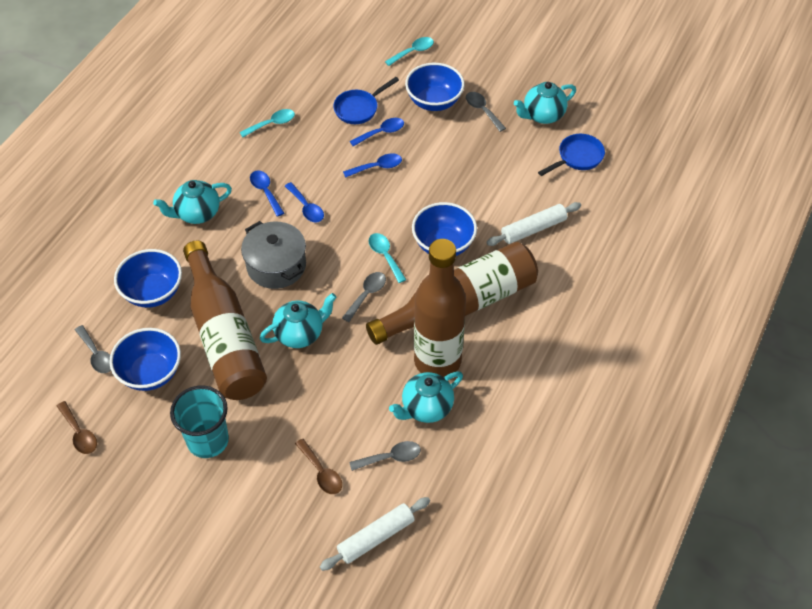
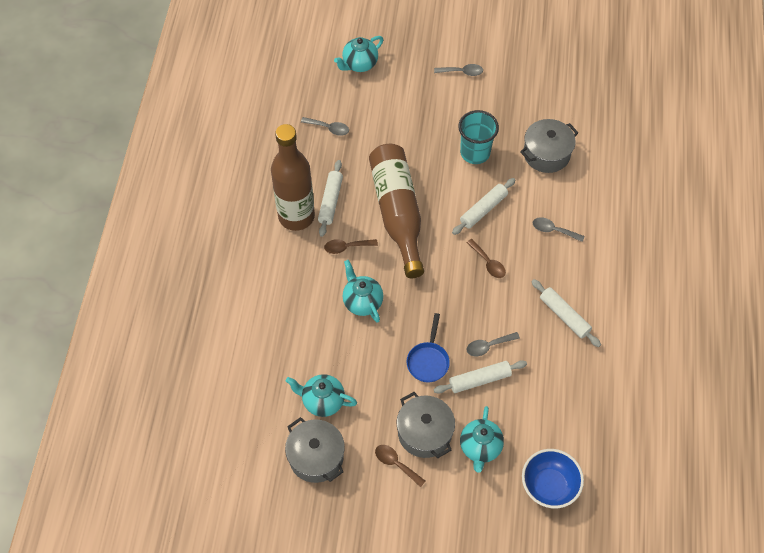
blue bowl: [109,328,181,391] [114,249,182,308] [405,63,465,111] [412,202,477,256] = 4 -> [522,449,584,509] = 1
blue pan: [333,77,399,124] [538,134,605,176] = 2 -> [406,313,450,383] = 1
blue spoon: [250,170,284,217] [285,182,324,222] [343,153,402,178] [350,118,404,146] = 4 -> none = 0
brown bottle: [183,240,267,400] [366,242,538,345] [414,239,466,378] = 3 -> [271,124,315,231] [369,144,424,278] = 2
brown spoon: [57,401,97,454] [295,439,342,494] = 2 -> [324,239,378,254] [375,445,425,487] [466,239,506,278] = 3
grey pot: [241,221,306,289] = 1 -> [285,417,345,483] [397,392,455,458] [520,119,578,173] = 3
turquoise spoon: [240,109,295,137] [369,233,406,283] [385,37,434,66] = 3 -> none = 0
white rolling pin: [320,497,430,571] [486,202,581,246] = 2 -> [318,160,343,237] [434,360,527,394] [452,178,516,235] [531,279,601,347] = 4

